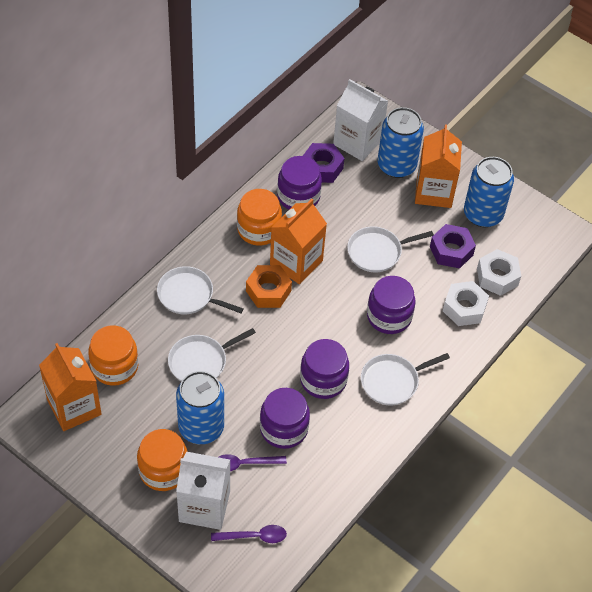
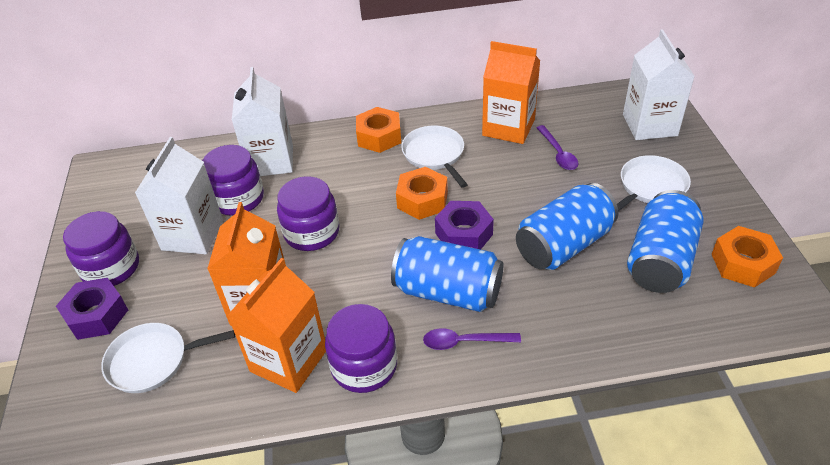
orange jar: [88,325,138,386] [137,429,187,491] [237,189,282,246] = 3 -> none = 0
orange nut: [246,265,292,308] = 1 -> [356,107,401,153] [396,167,448,220] [712,226,783,288] = 3
white carton: [176,452,230,530] [333,79,388,161] = 2 -> [135,137,223,254] [232,67,293,176] [623,29,695,140] = 3
white nut: [443,281,489,326] [477,249,521,296] = 2 -> none = 0
white pan: [157,266,244,314] [168,328,256,382] [347,226,434,272] [361,353,450,405] = 4 -> [101,323,235,393] [401,125,468,188] [617,155,691,211] = 3

